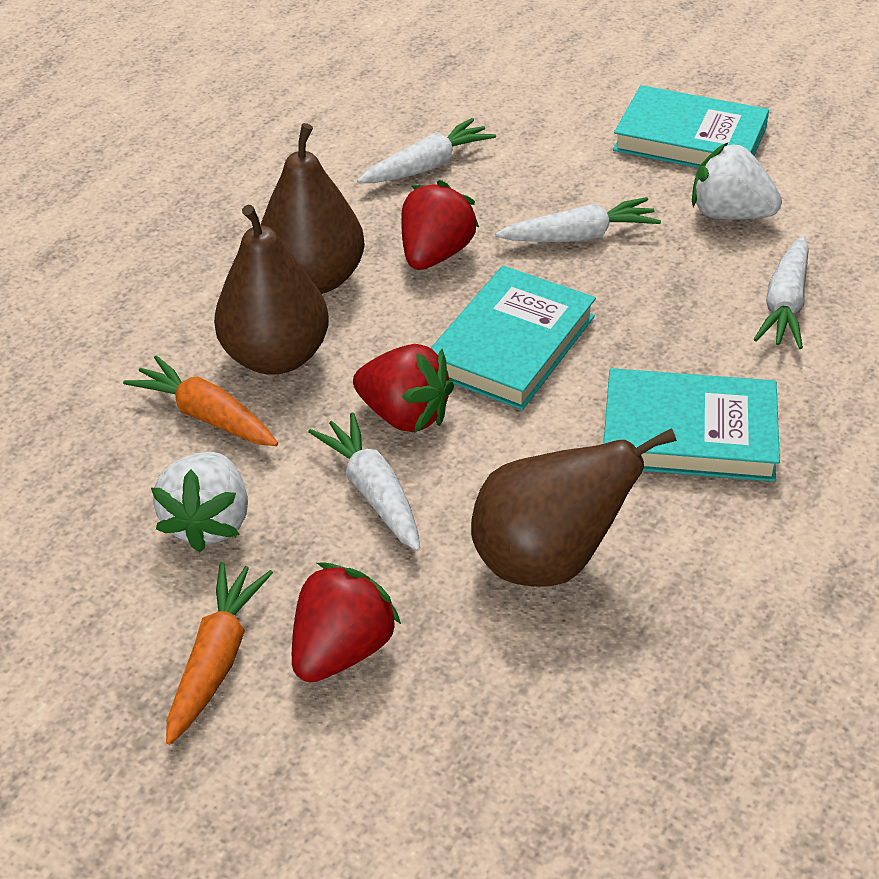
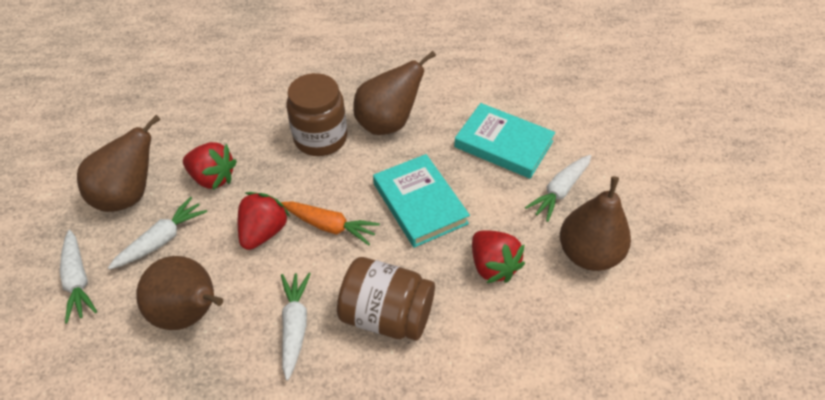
brown jar: none = 0 -> [286,73,347,156] [337,257,435,341] = 2
brown pear: [214,205,329,375] [260,123,365,294] [471,428,677,587] = 3 -> [77,115,161,212] [136,256,223,330] [353,51,436,135] [560,176,631,271] = 4
orange carrot: [123,355,278,446] [166,562,273,745] = 2 -> [281,201,380,245] = 1
turquoise book: [431,266,596,410] [603,368,780,482] [613,85,769,168] = 3 -> [373,154,470,248] [454,103,555,179] = 2
white strawberry: [151,452,248,552] [692,143,782,220] = 2 -> none = 0

